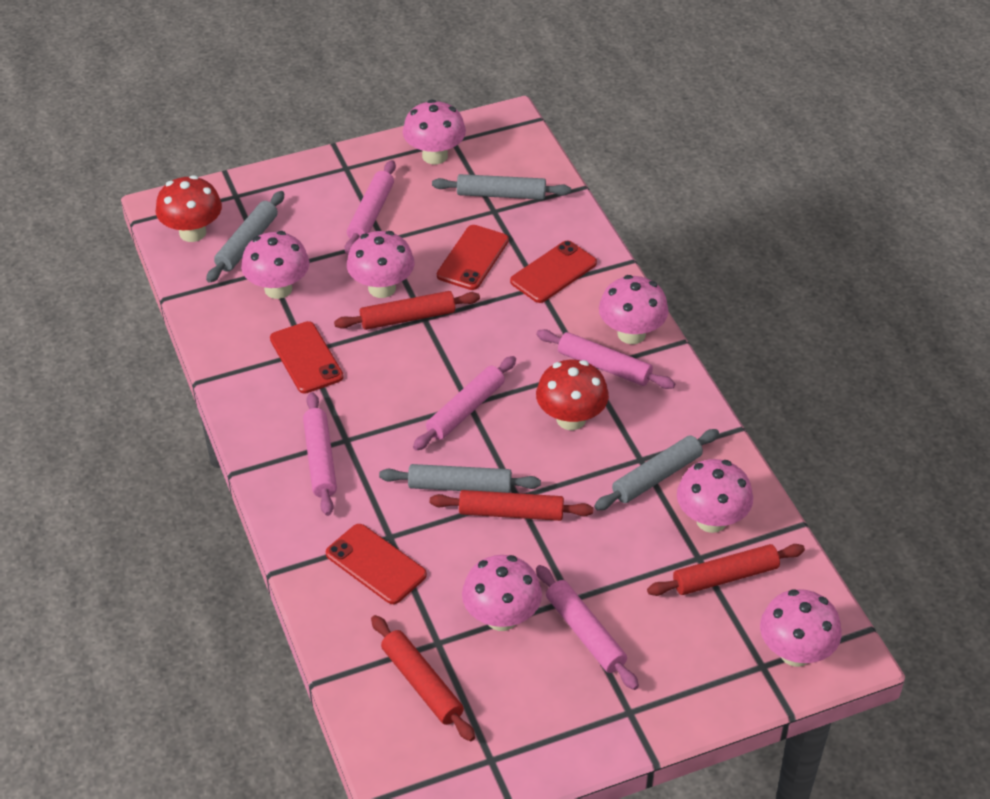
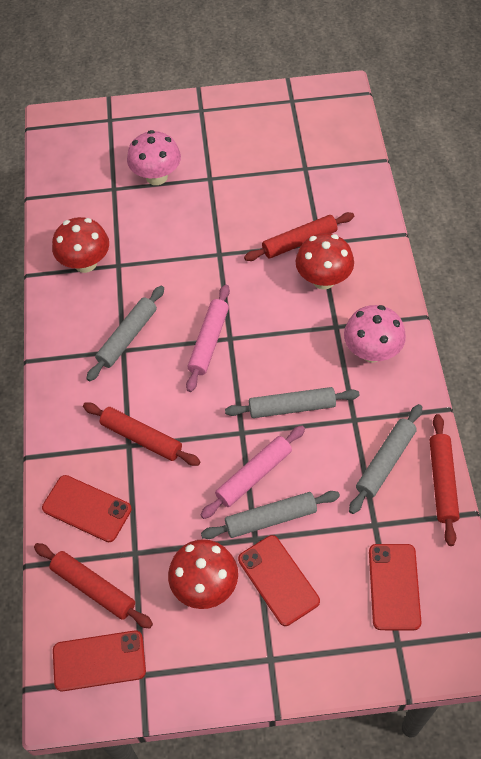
pink mushroom: [241,231,309,299] [347,231,415,298] [403,99,466,164] [462,555,542,631] [599,275,669,344] [677,459,753,533] [760,589,842,667] = 7 -> [127,130,181,185] [344,305,406,363] = 2
pink rolling pin: [303,392,337,516] [345,160,396,254] [413,356,516,451] [536,329,675,389] [536,565,639,690] = 5 -> [186,284,230,392] [200,426,305,519] = 2
red mushroom: [156,175,222,242] [536,360,609,430] = 2 -> [52,217,109,273] [168,539,238,609] [296,233,354,290] = 3

